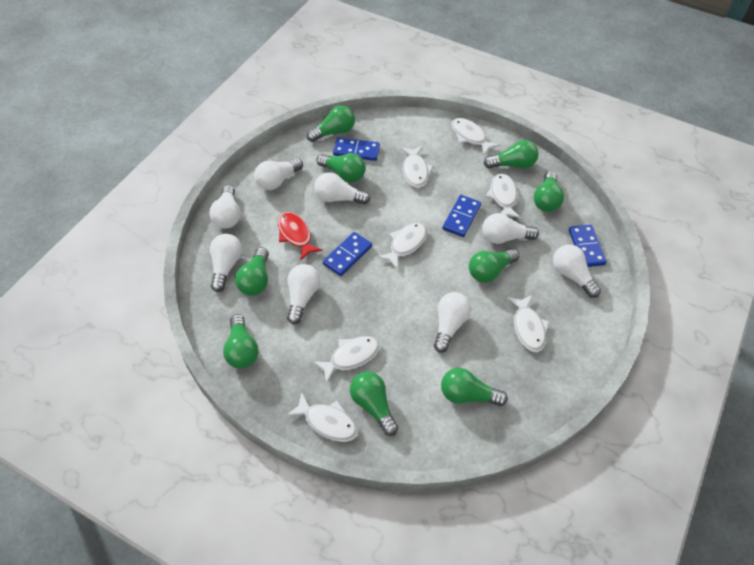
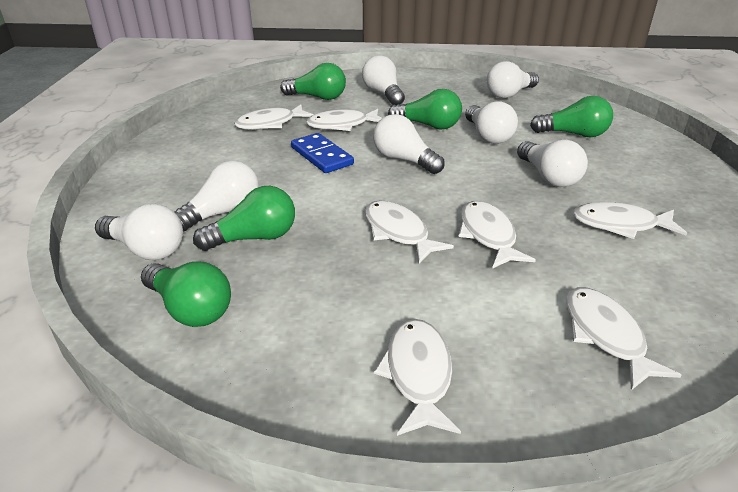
blue domino: [323,232,372,276] [333,137,380,161] [442,195,481,237] [569,225,607,267] = 4 -> [291,133,354,173] = 1
green light bulb: [223,314,259,369] [235,247,269,296] [307,105,355,142] [317,153,366,182] [350,371,398,436] [441,368,508,406] [469,248,519,283] [483,140,539,169] [534,171,564,212] = 9 -> [141,262,231,327] [193,186,295,251] [280,63,346,100] [388,89,462,130] [530,96,613,137] = 5
red fish: [278,212,323,261] = 1 -> none = 0
white light bulb: [209,185,241,229] [210,234,242,292] [254,158,303,190] [287,264,320,324] [314,172,370,205] [434,292,471,353] [482,213,539,244] [553,245,601,298] = 8 -> [95,203,183,260] [175,161,259,232] [362,55,405,105] [373,114,445,174] [465,101,518,144] [486,61,539,98] [517,140,588,187] = 7

